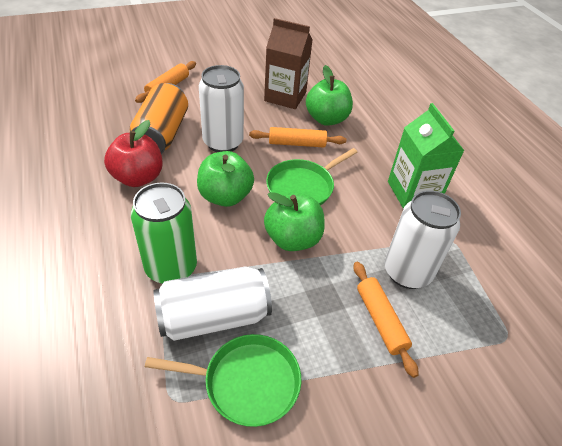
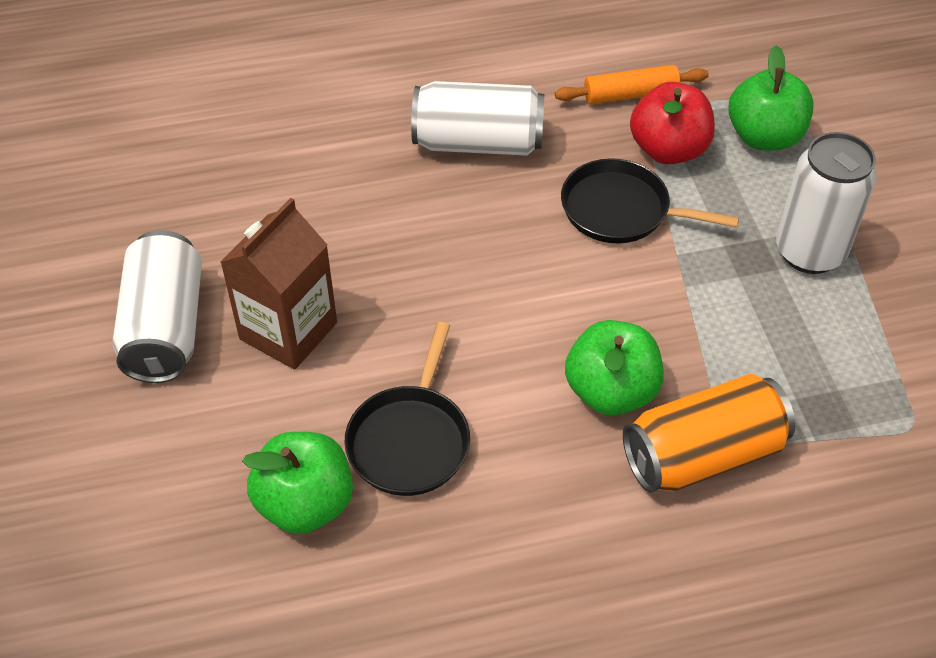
black pan: none = 0 -> [344,322,470,496] [561,158,739,243] = 2
green can: [131,182,197,284] = 1 -> none = 0
green carton: [388,103,465,209] = 1 -> none = 0
green pan: [145,334,301,427] [266,148,358,206] = 2 -> none = 0
orange rolling pin: [135,61,196,103] [249,127,346,148] [353,262,418,378] = 3 -> [555,65,709,104] = 1

